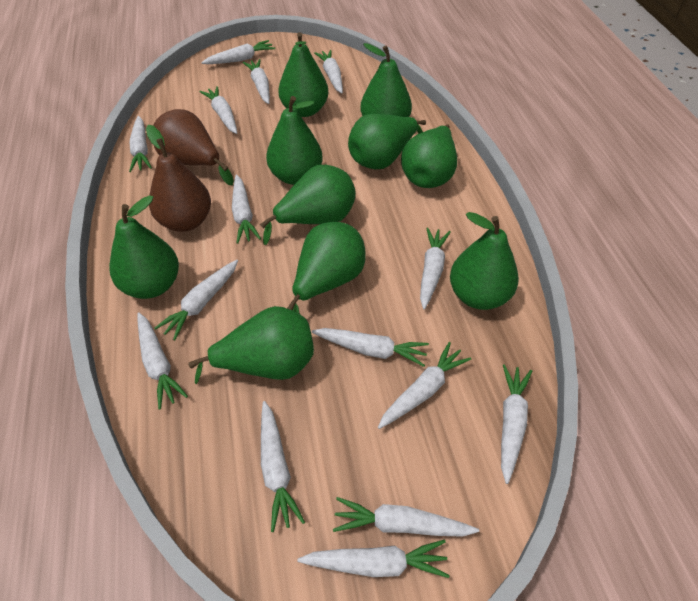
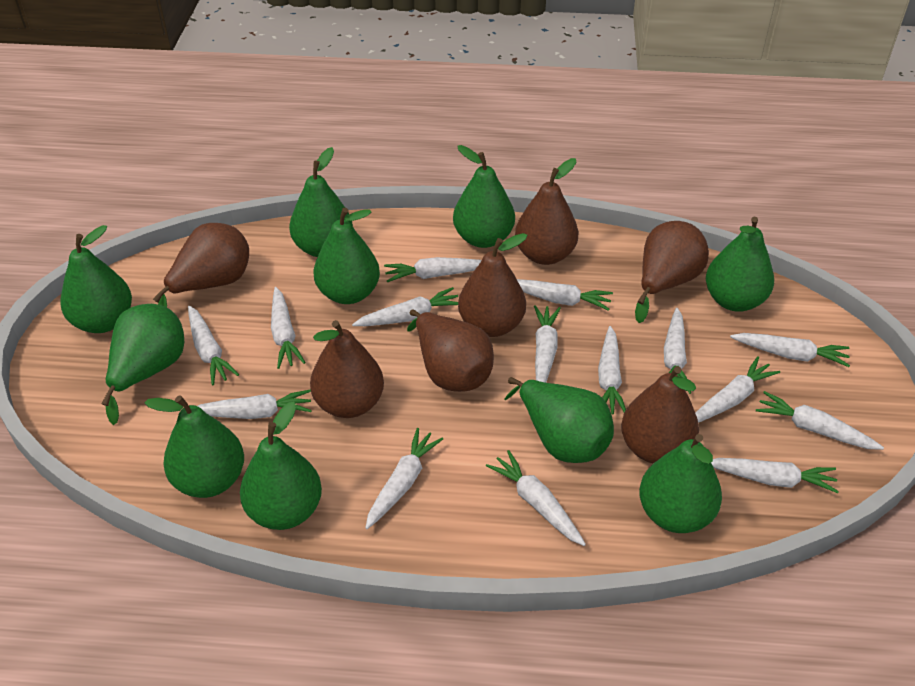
brown pear: [146,125,211,232] [153,109,234,185] = 2 -> [153,223,249,307] [310,320,384,418] [407,309,494,392] [458,233,527,337] [515,158,578,265] [621,366,699,463] [635,221,709,323] = 7

